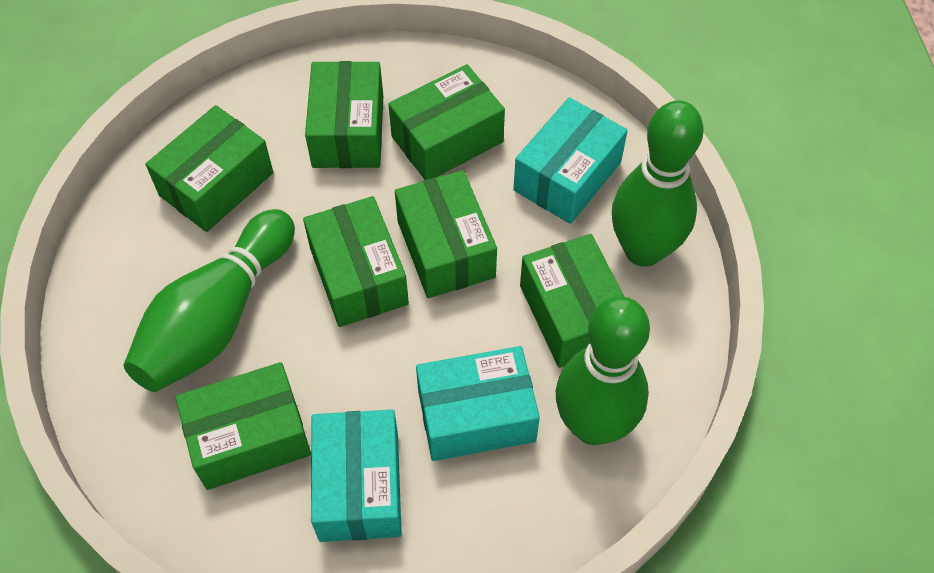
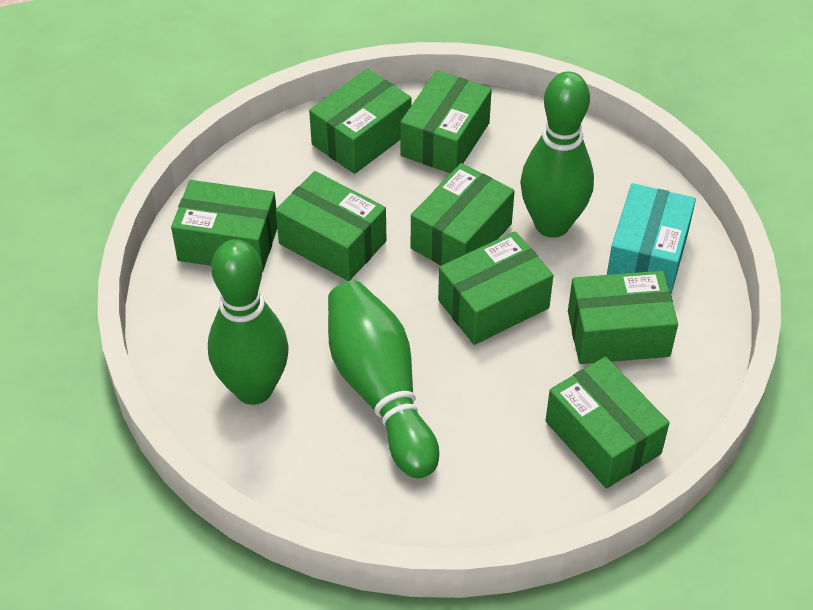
green box: [146,105,273,232] [175,362,311,490] [303,196,409,327] [305,61,383,168] [388,64,505,180] [395,170,497,298] [520,234,625,368] = 7 -> [171,180,277,273] [276,171,386,281] [309,69,411,174] [400,70,492,173] [411,163,515,265] [438,231,553,345] [545,357,669,488] [568,271,678,364] = 8
turquoise box: [311,410,402,542] [416,346,540,461] [514,97,628,224] = 3 -> [607,183,696,294] = 1

